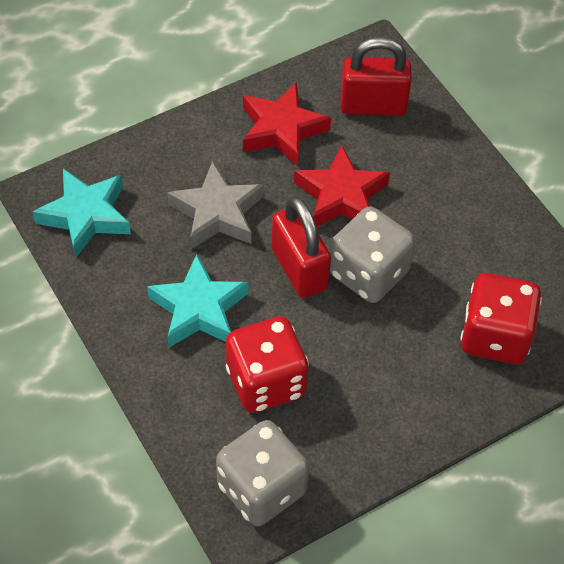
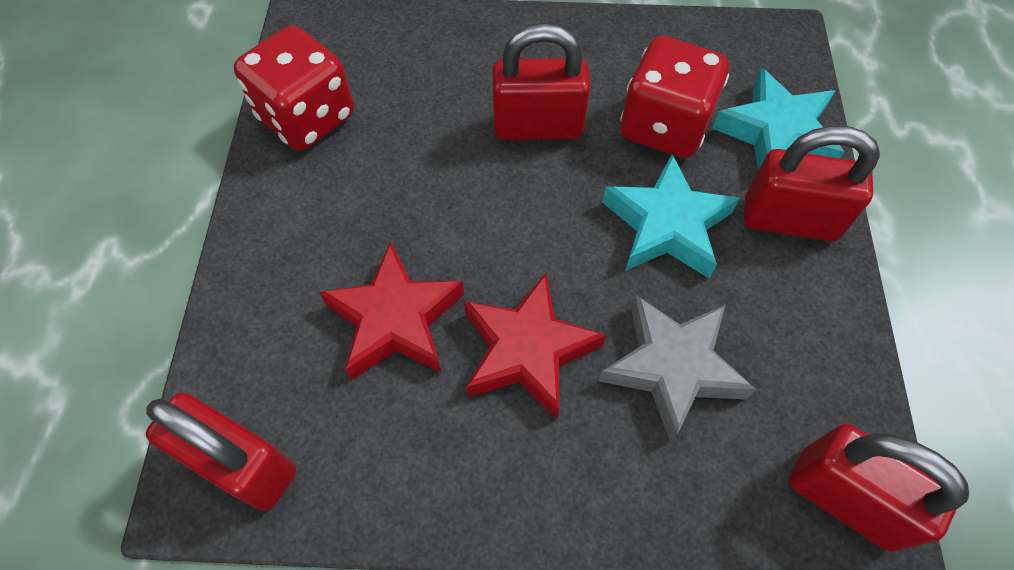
grey dice: [216,420,309,526] [330,206,415,303] = 2 -> none = 0
red padlock: [272,196,331,298] [341,37,412,116] = 2 -> [146,393,296,511] [493,23,590,140] [744,126,880,242] [789,424,969,552] = 4

